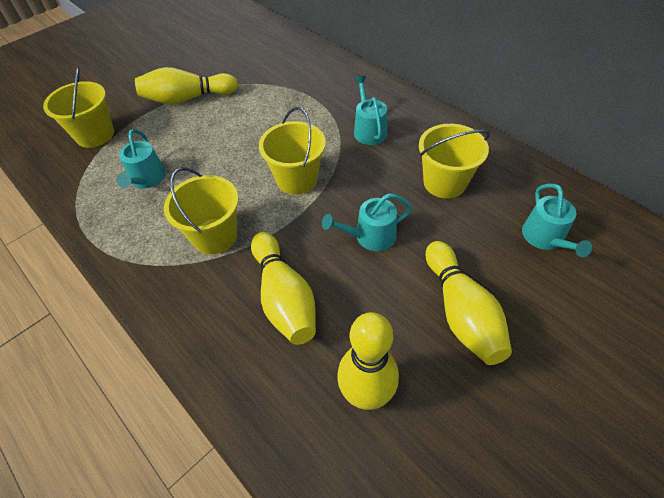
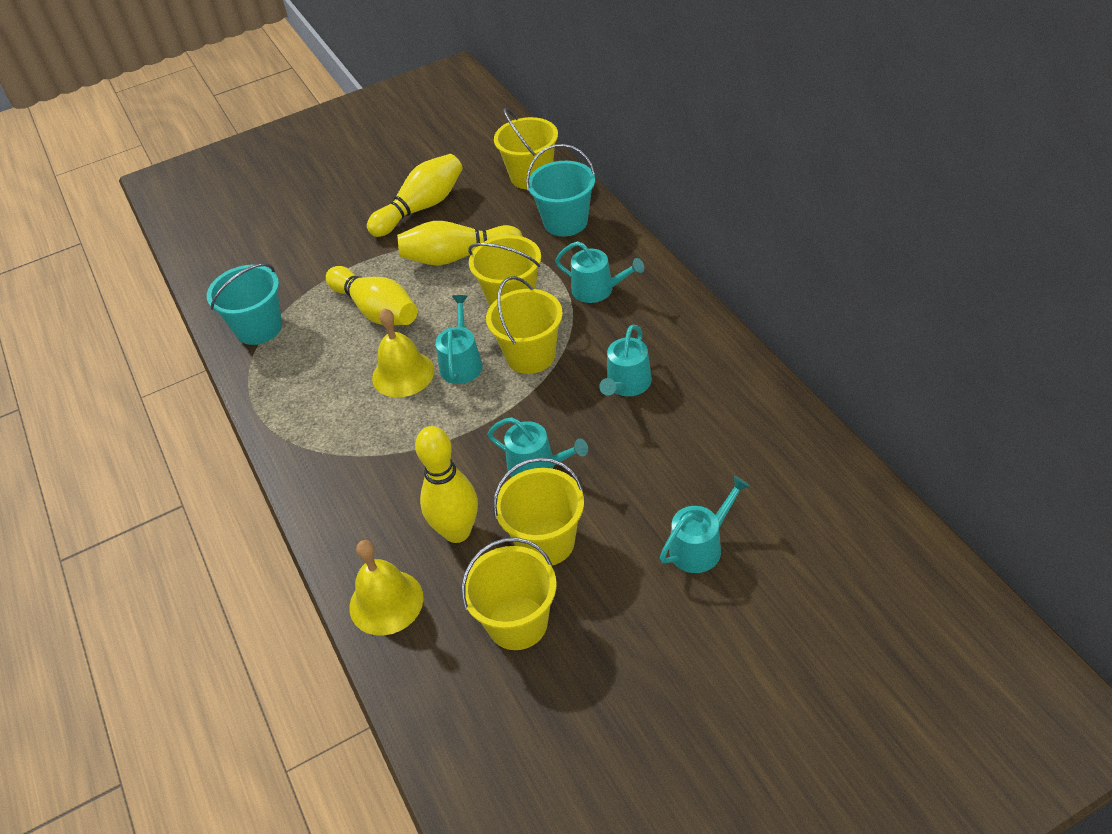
turquoise bucket: none = 0 -> [207,263,282,345] [526,144,595,237] = 2
turquoise watering can: [116,129,166,189] [322,193,413,251] [354,76,387,145] [522,184,592,257] = 4 -> [435,295,483,384] [487,417,588,477] [555,241,644,303] [599,325,652,396] [660,476,750,573] = 5
yellow bell: none = 0 -> [349,540,424,636] [372,308,434,398] = 2
yellow bucket: [43,67,114,148] [164,167,239,255] [259,107,326,195] [419,124,490,198] = 4 -> [461,537,556,650] [468,235,541,306] [486,276,563,374] [493,458,584,566] [494,108,558,189] = 5

